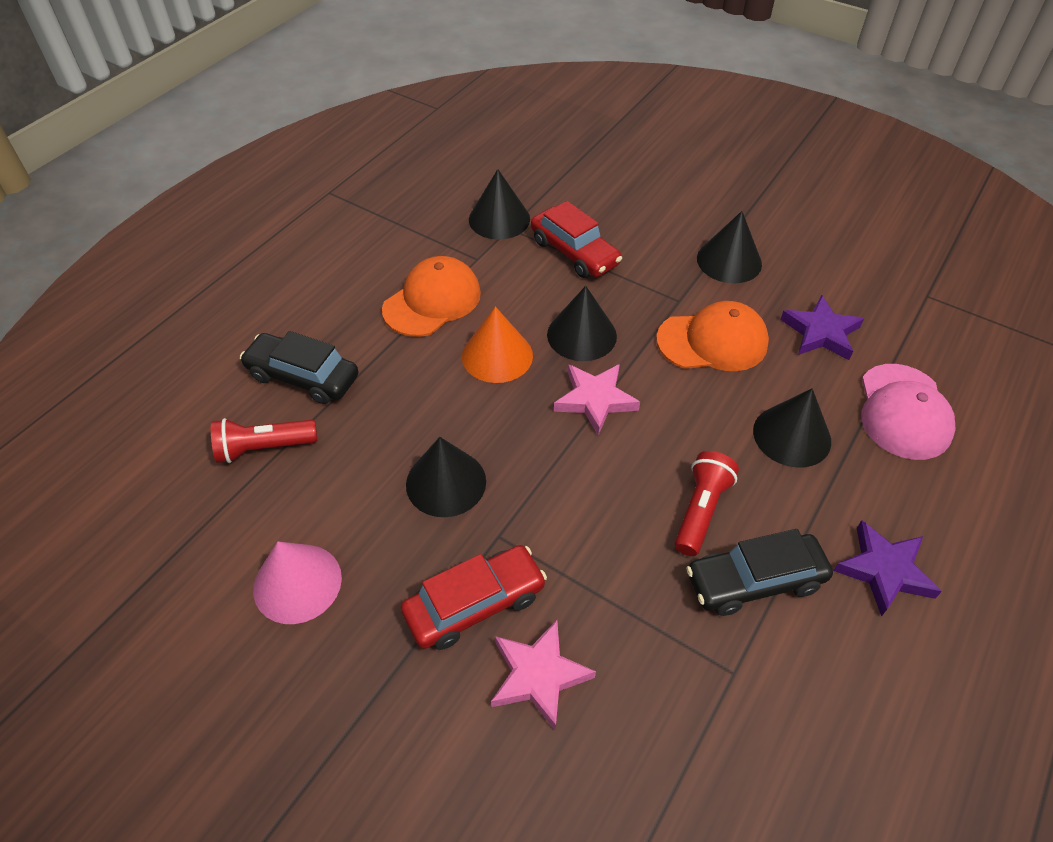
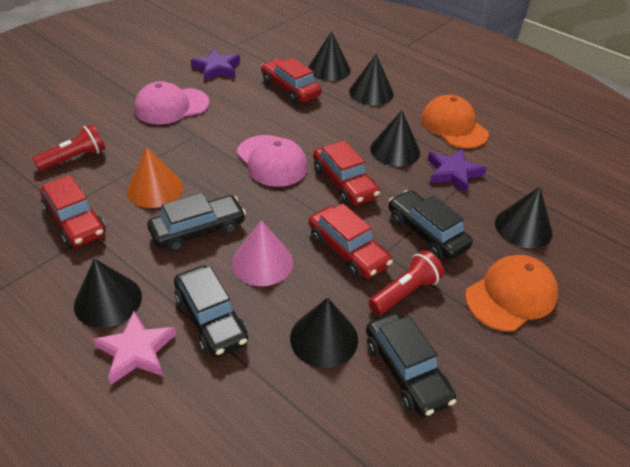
black car: [240,331,359,404] [686,529,833,616] = 2 -> [147,193,246,252] [174,266,248,357] [366,313,457,417] [388,190,473,260] = 4
black cone: [406,437,486,517] [469,169,530,240] [547,286,617,361] [697,211,762,283] [753,389,831,468] = 5 -> [74,258,142,328] [290,297,358,368] [308,31,351,81] [349,54,394,106] [370,110,420,167] [495,187,552,248] = 6
pink cap: [861,364,956,460] = 1 -> [134,81,210,124] [237,135,308,187] = 2
pink star: [491,620,596,730] [554,364,640,435] = 2 -> [93,311,177,385] = 1
red car: [401,545,547,650] [531,201,622,278] = 2 -> [40,175,106,247] [261,58,322,104] [309,204,393,279] [313,140,380,205] = 4

